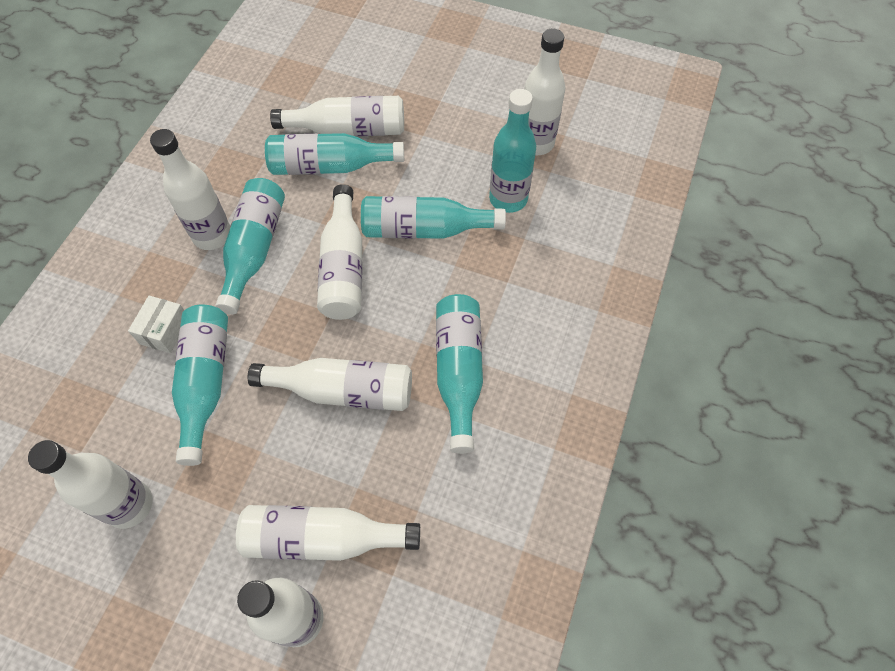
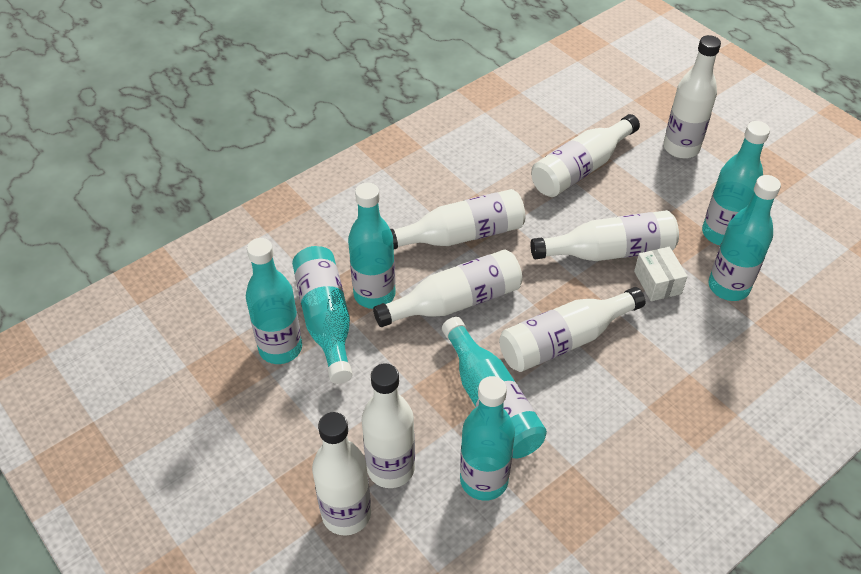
turquoise bottle: [172,304,228,466] [215,178,285,315] [265,133,404,175] [361,196,506,239] [436,294,483,454] [489,89,536,213] = 6 -> [246,238,302,364] [292,246,353,384] [348,183,396,309] [442,317,547,458] [460,376,515,501] [702,121,770,245] [708,175,781,301] = 7

